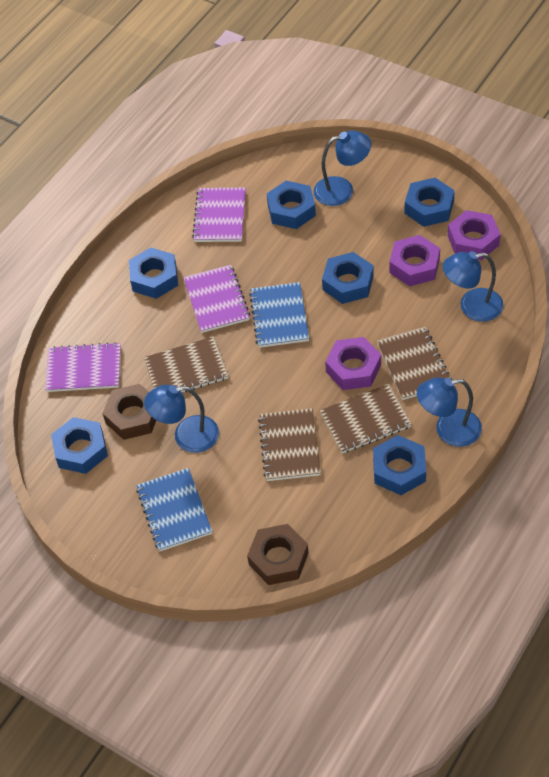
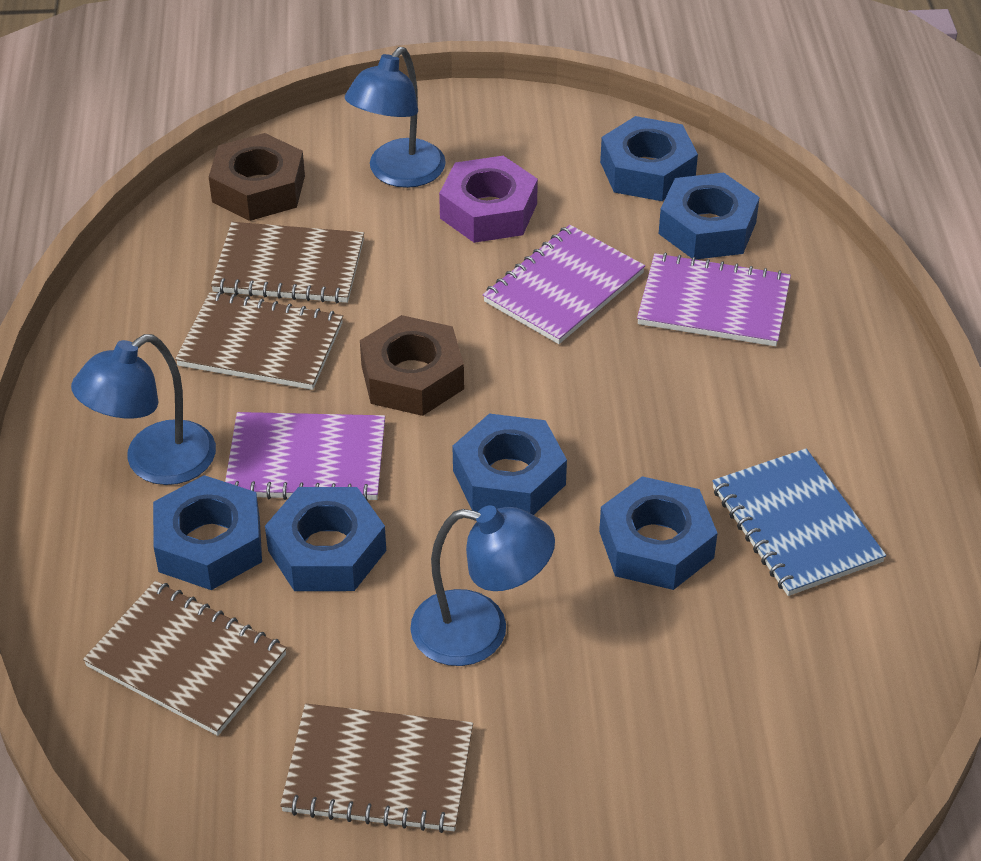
blue lamp: [144,385,219,453] [314,130,371,206] [417,377,482,447] [443,251,503,322] = 4 -> [71,334,216,485] [345,47,446,188] [410,505,555,666] = 3
blue notebook: [136,468,212,551] [249,282,309,348] = 2 -> [712,449,886,596] = 1
purple nut: [325,337,381,390] [389,235,440,286] [448,210,501,260] = 3 -> [439,156,538,243] = 1

